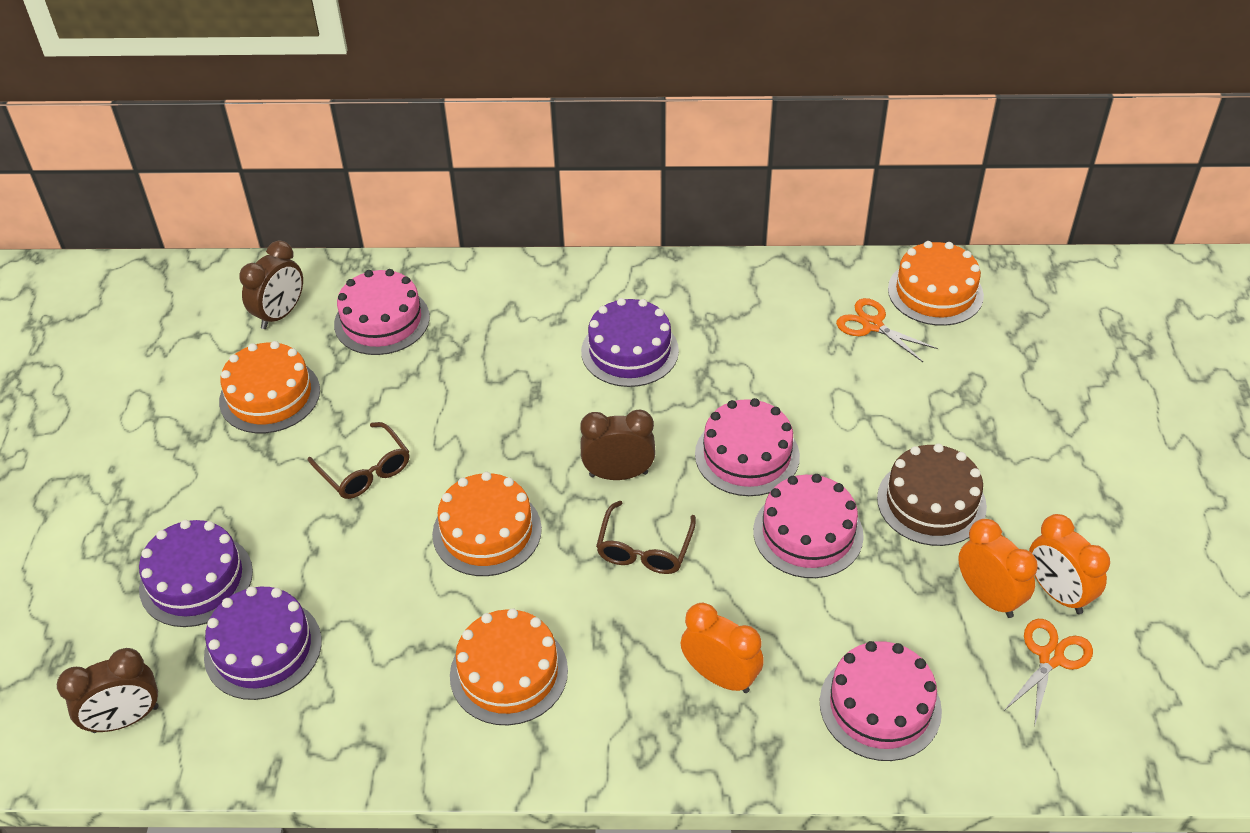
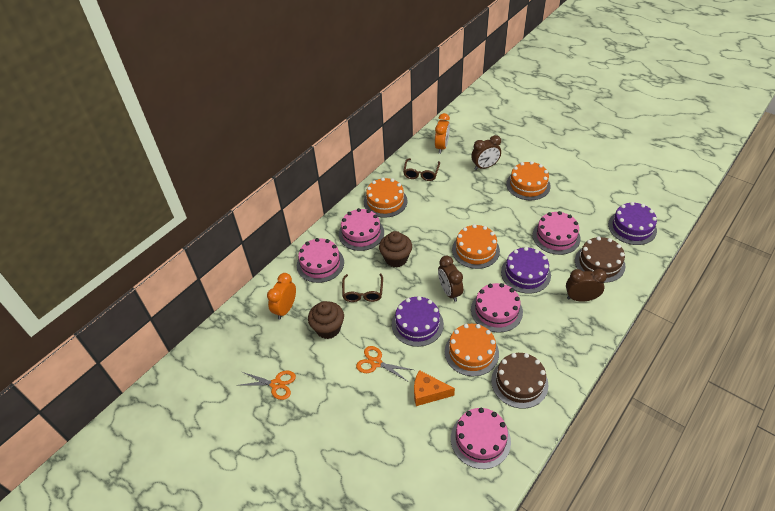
brown cake: [877,443,987,546] = 1 -> [491,353,549,409] [575,237,625,283] = 2
brown cupcake: none = 0 -> [308,301,344,339] [379,231,412,267] = 2
orange cheese: none = 0 -> [414,370,455,406] = 1
orange clock: [681,603,764,693] [958,519,1038,618] [1029,514,1110,614] = 3 -> [267,273,296,319] [435,113,450,154] = 2
pink cake: [334,269,430,355] [695,398,800,496] [753,474,864,578] [820,641,942,761] = 4 -> [297,238,344,283] [339,208,384,251] [451,408,511,469] [471,283,523,333] [532,211,581,255] = 5

